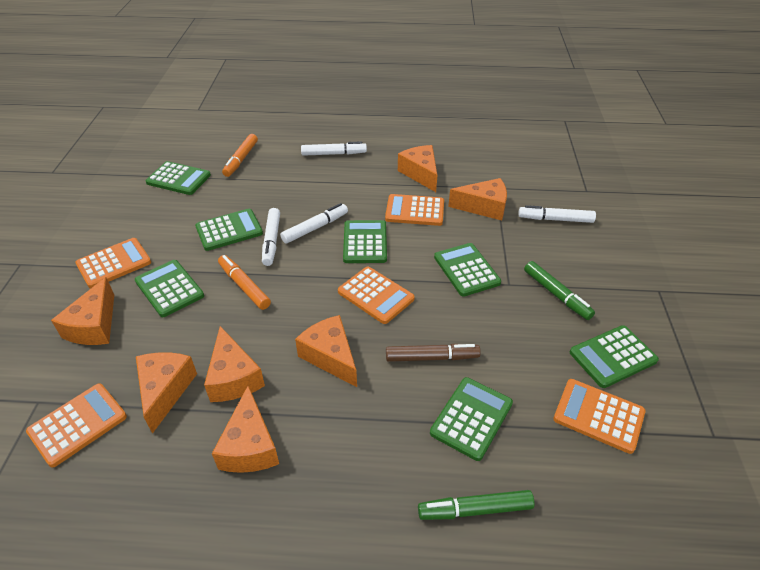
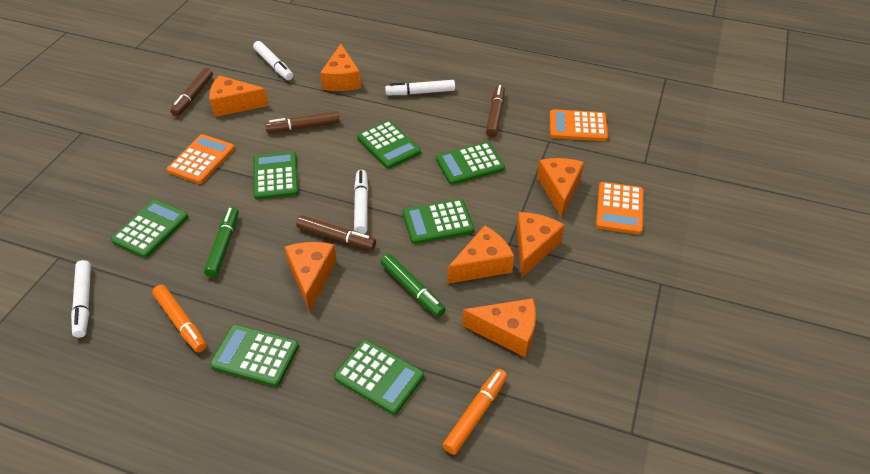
brown marker: [386,344,481,362] = 1 -> [170,68,213,116] [265,111,339,133] [296,215,376,250] [486,85,505,137] = 4
orange calculator: [26,383,127,468] [75,238,151,288] [338,267,415,324] [385,194,444,226] [553,379,646,454] = 5 -> [167,134,235,184] [550,109,608,141] [596,182,644,235] = 3

